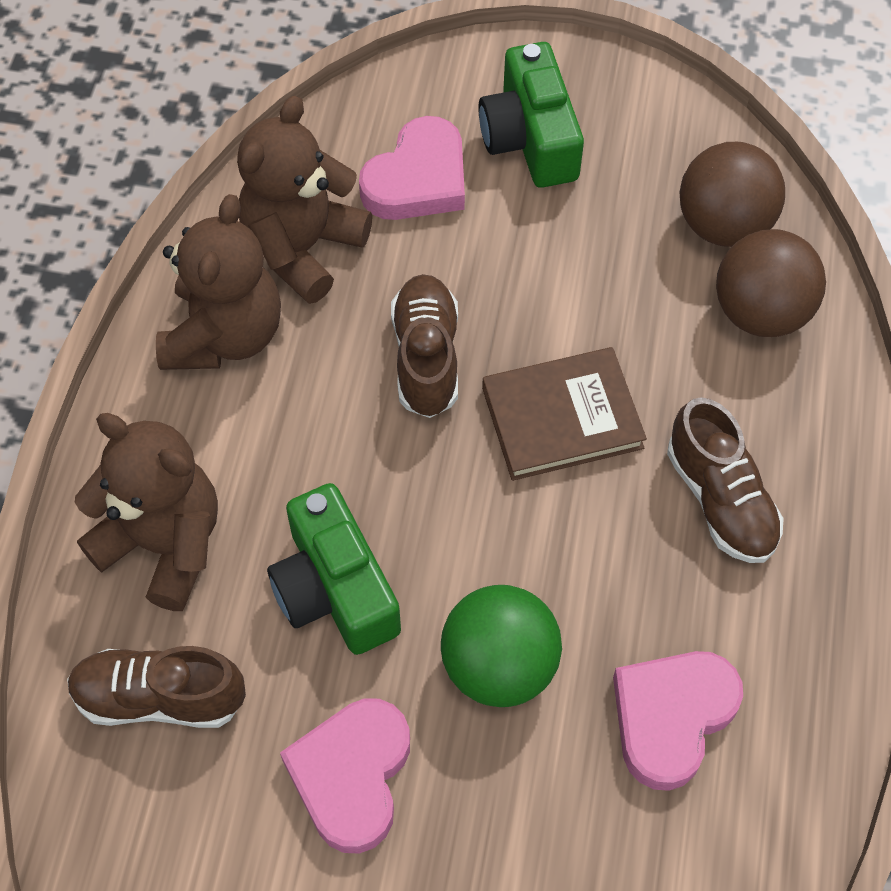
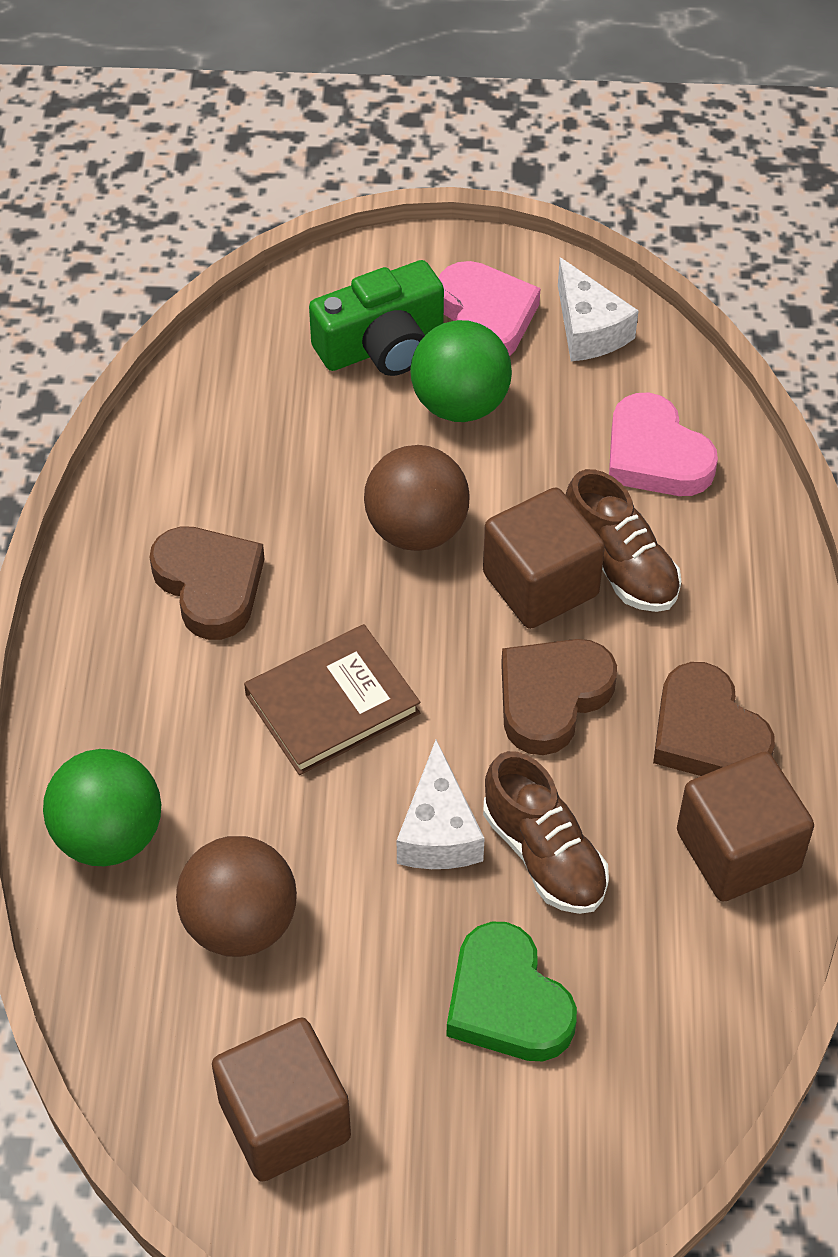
brown cube: none = 0 -> [212,1018,351,1182] [483,487,605,629] [677,752,814,902] = 3
brown heart: none = 0 -> [149,526,265,640] [501,639,617,755] [653,662,775,776] = 3
brown shoe: [67,646,246,728] [391,274,458,418] [667,397,784,563] = 3 -> [483,751,609,914] [565,469,681,612] = 2
brown teddy bear: [75,413,218,611] [156,194,281,370] [237,96,372,304] = 3 -> none = 0
green ball: [441,585,562,707] = 1 -> [43,749,161,866] [410,320,512,422] = 2
green camera: [267,483,401,655] [478,42,584,188] = 2 -> [309,260,444,376] = 1
green heart: none = 0 -> [446,922,577,1061] = 1
pink heart: [280,698,410,854] [359,116,465,220] [613,651,743,791] = 3 -> [439,261,540,356] [609,393,718,496] = 2
white cheese: none = 0 -> [397,740,485,869] [558,257,639,361] = 2

